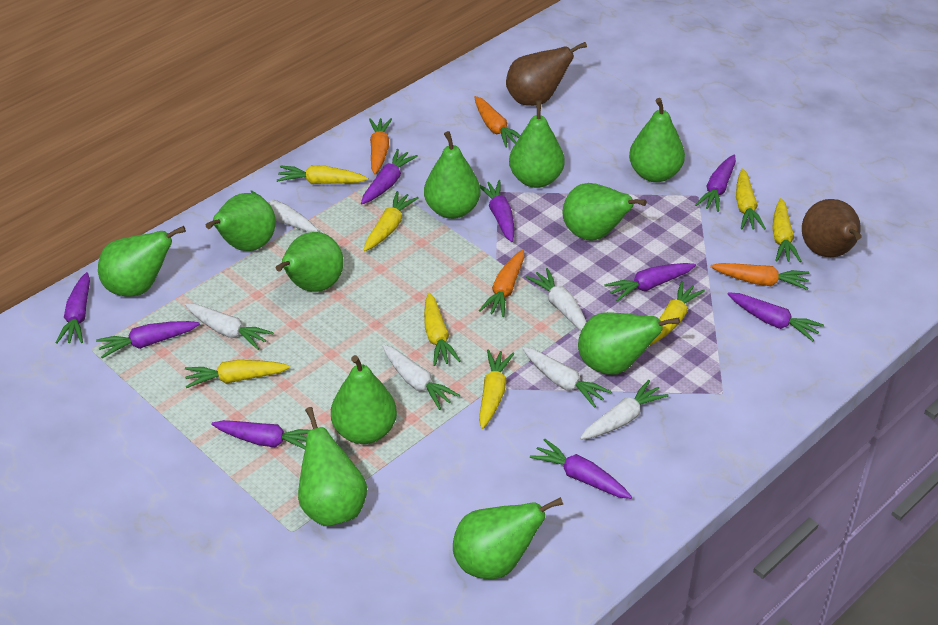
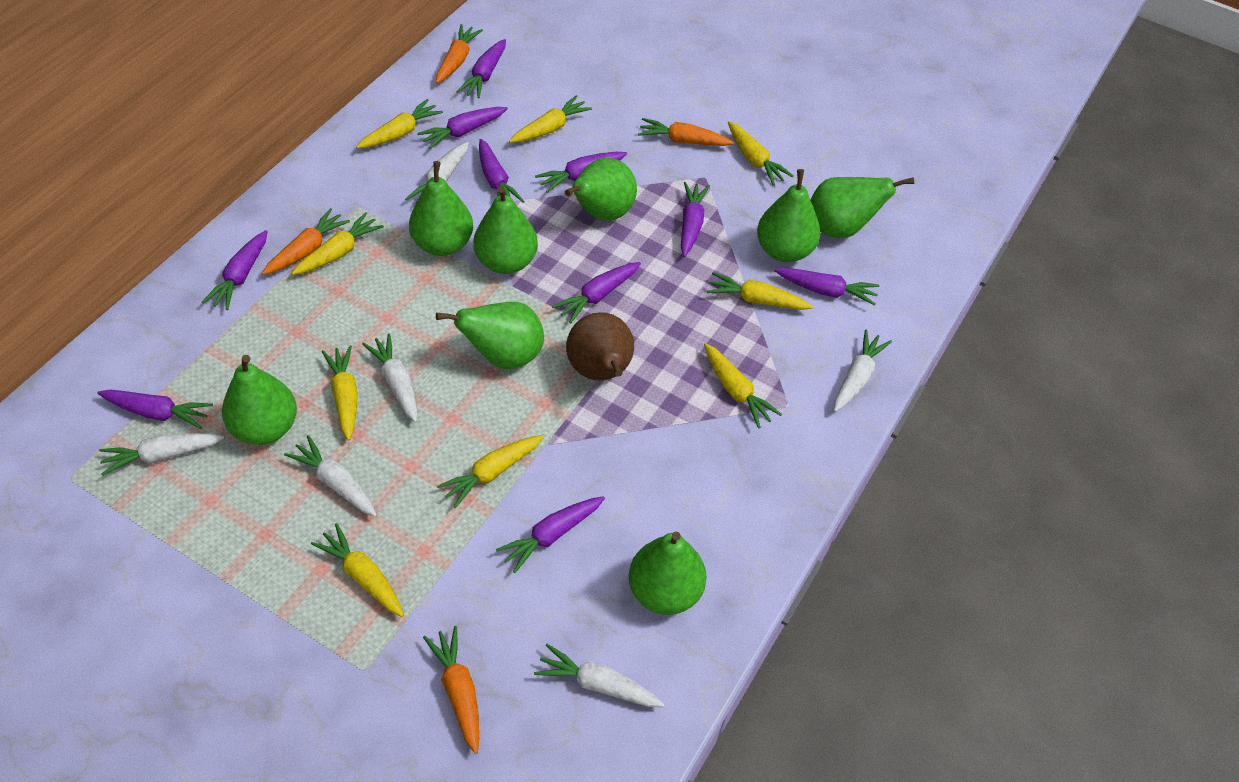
brown pear: [506,42,587,106] [802,199,862,257] = 2 -> [566,312,634,380] = 1
green pear: [98,226,186,297] [206,193,276,251] [276,232,344,292] [298,407,367,526] [331,355,397,444] [424,131,481,219] [453,497,563,579] [509,100,565,188] [563,183,647,241] [578,312,680,374] [629,98,685,182] = 11 -> [222,355,297,445] [409,161,473,256] [436,302,544,369] [473,186,538,274] [565,158,637,221] [629,532,706,615] [757,169,820,262] [810,177,914,238] = 8
purple carrot: [55,272,90,344] [96,321,200,358] [211,420,310,450] [361,149,418,204] [480,180,514,242] [530,439,632,499] [604,263,696,301] [695,155,736,212] [727,292,824,341] = 9 -> [97,389,213,429] [202,230,268,310] [417,107,508,149] [456,39,506,99] [479,139,525,203] [496,496,605,573] [535,152,627,193] [552,262,641,324] [681,182,710,257] [775,268,879,306] = 10
yellow carrot: [185,360,290,388] [277,165,368,184] [364,191,419,251] [424,292,460,366] [479,349,514,429] [650,281,705,345] [736,169,766,230] [772,198,802,262] = 8 -> [291,212,384,275] [311,523,404,617] [322,345,358,441] [356,99,443,149] [437,435,543,508] [509,95,592,143] [704,343,782,428] [707,272,813,310] [728,121,794,186] = 9

